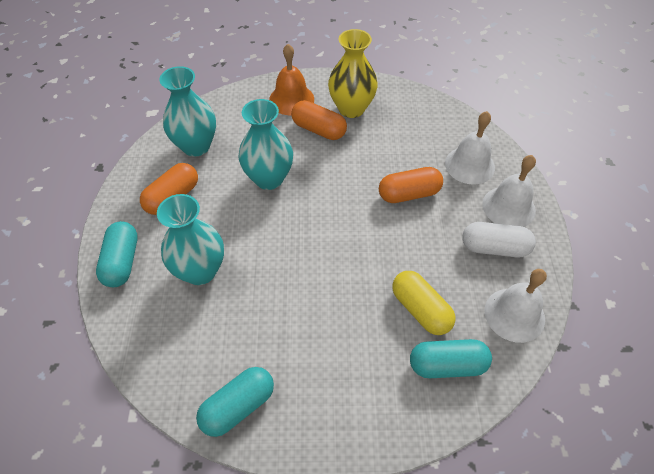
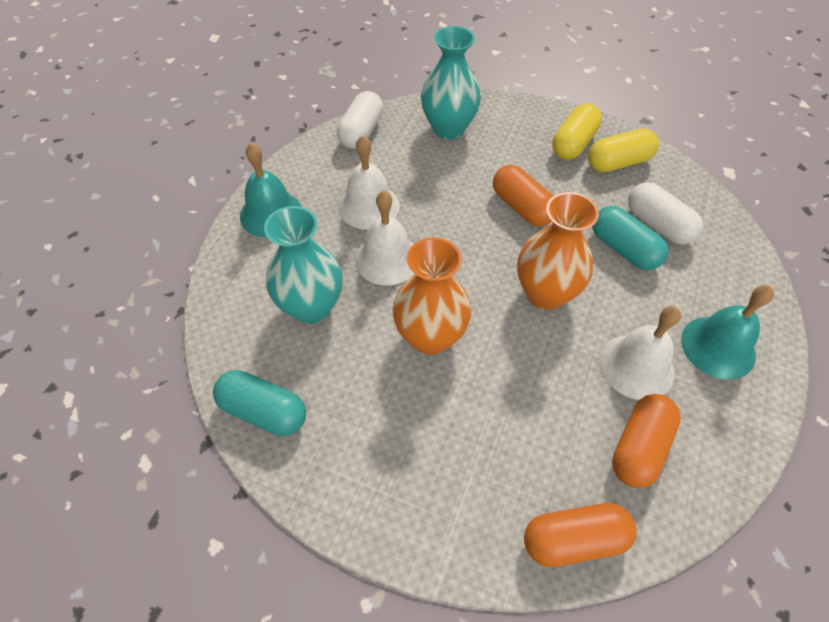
orange bell: [269,44,314,115] = 1 -> none = 0
orange vase: none = 0 -> [392,237,471,355] [517,192,599,310] = 2
turquoise bell: none = 0 -> [240,143,301,238] [681,285,774,380] = 2
turquoise capsule: [96,221,138,287] [196,367,274,437] [410,339,492,378] = 3 -> [213,370,306,436] [592,206,668,270] = 2
turquoise vase: [157,194,224,285] [159,66,216,157] [238,99,293,190] = 3 -> [264,206,343,324] [421,26,481,140] = 2
white capsule: [462,222,536,257] = 1 -> [337,91,383,149] [628,182,703,245] = 2
yellow capsule: [392,271,456,335] = 1 -> [552,103,602,160] [588,128,659,172] = 2
yellow vase: [328,29,378,118] = 1 -> none = 0

